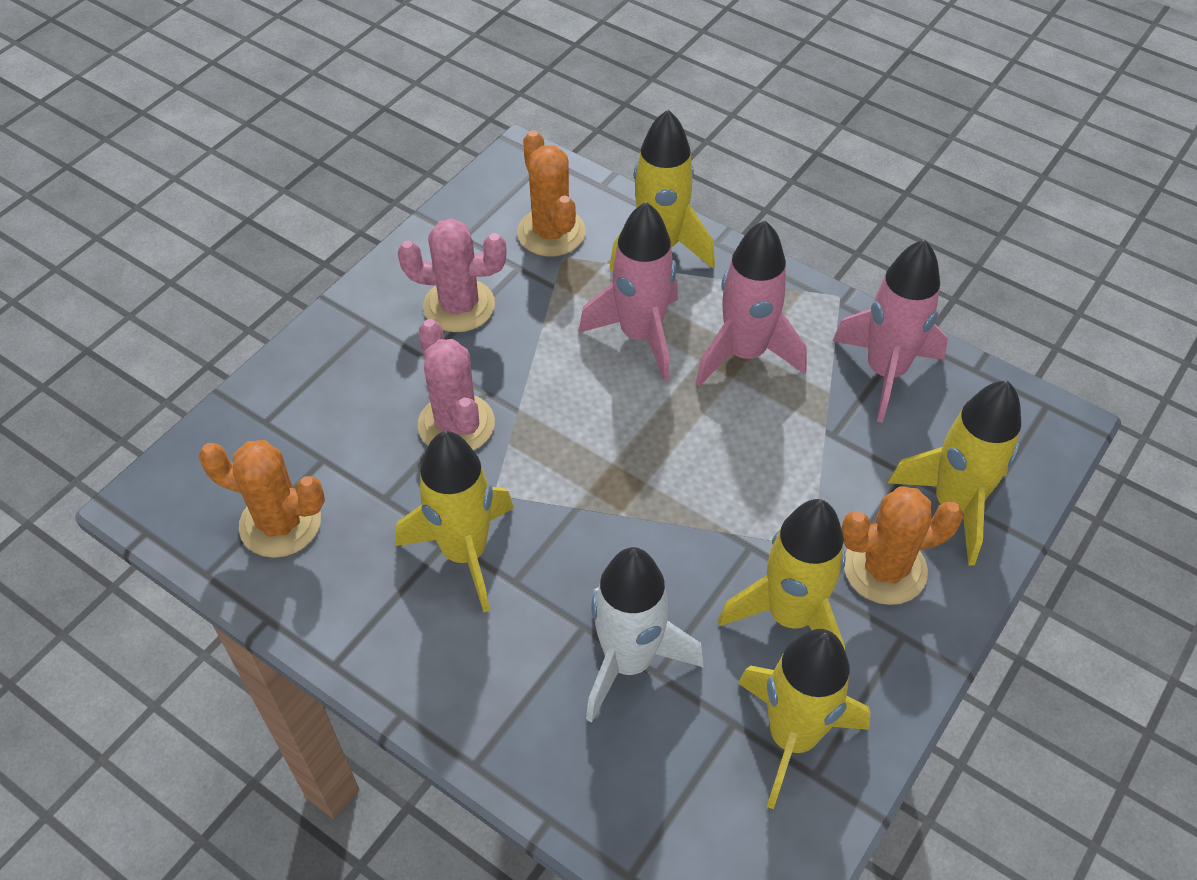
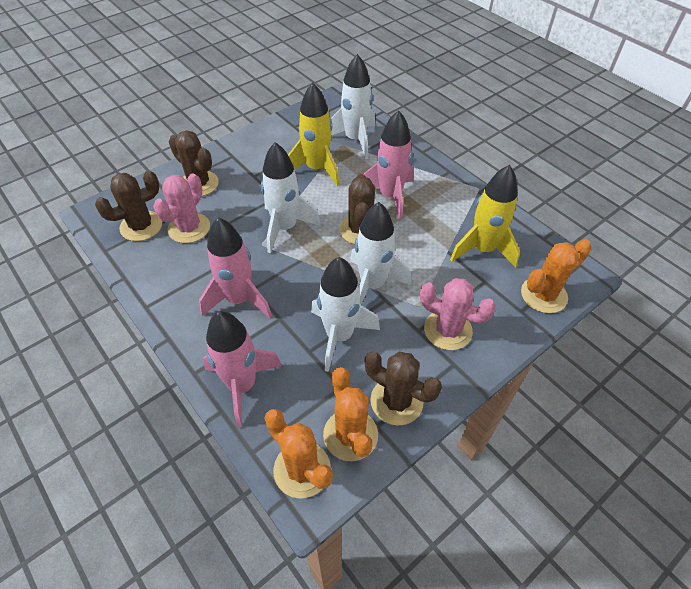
brown cactus: none = 0 -> [95,170,162,241] [169,130,219,196] [339,174,375,244] [365,352,442,426] = 4
white rocket: [586,547,704,723] = 1 -> [261,142,321,253] [311,257,380,372] [331,54,375,159] [350,202,411,305] = 4
yellow rocket: [396,431,514,612] [609,110,715,272] [718,499,846,650] [738,629,871,809] [888,381,1021,566] = 5 -> [288,83,339,186] [450,165,520,268] = 2

